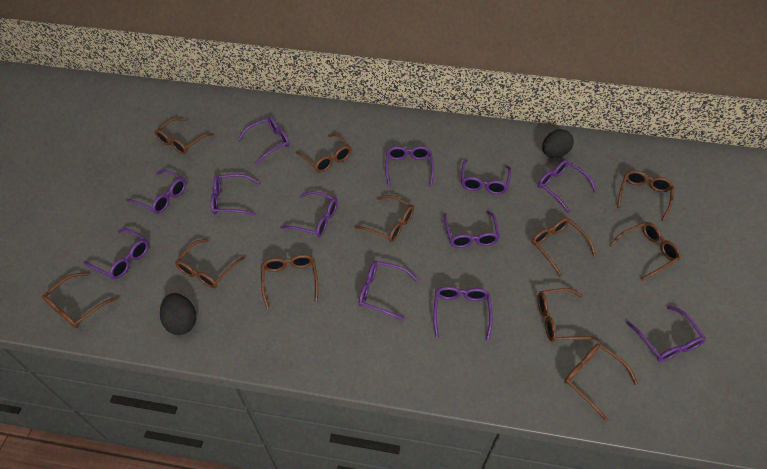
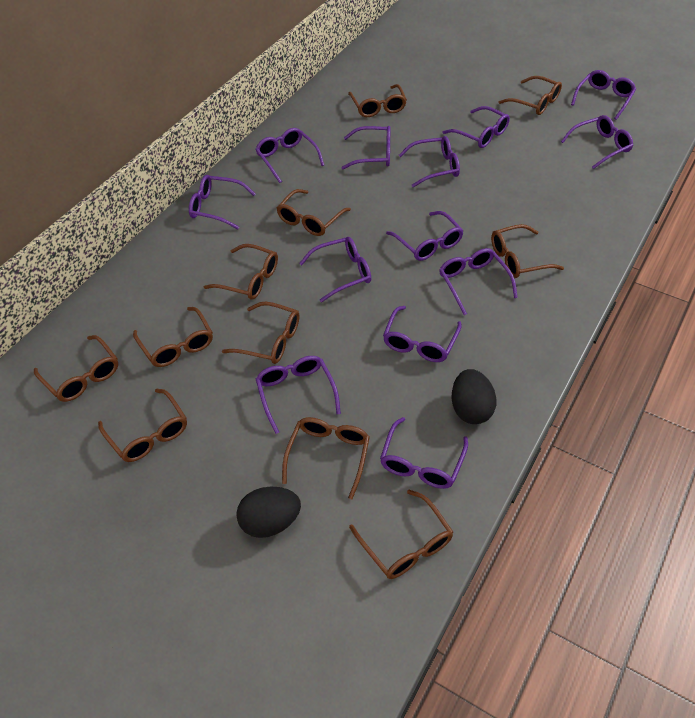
purple glasses: [84,228,149,279] [126,169,186,214] [211,174,259,216] [238,117,290,164] [280,191,338,237] [359,261,418,321] [385,146,434,187] [433,286,493,341] [444,211,500,248] [461,160,511,194] [538,160,596,213] [626,306,706,362] = 12 -> [189,175,255,229] [255,128,324,183] [256,356,341,434] [299,237,371,302] [342,126,391,169] [380,417,468,489] [383,306,462,362] [386,211,464,261] [399,136,460,187] [439,248,518,315] [443,106,510,148] [561,115,633,169] [571,70,636,120] = 13

